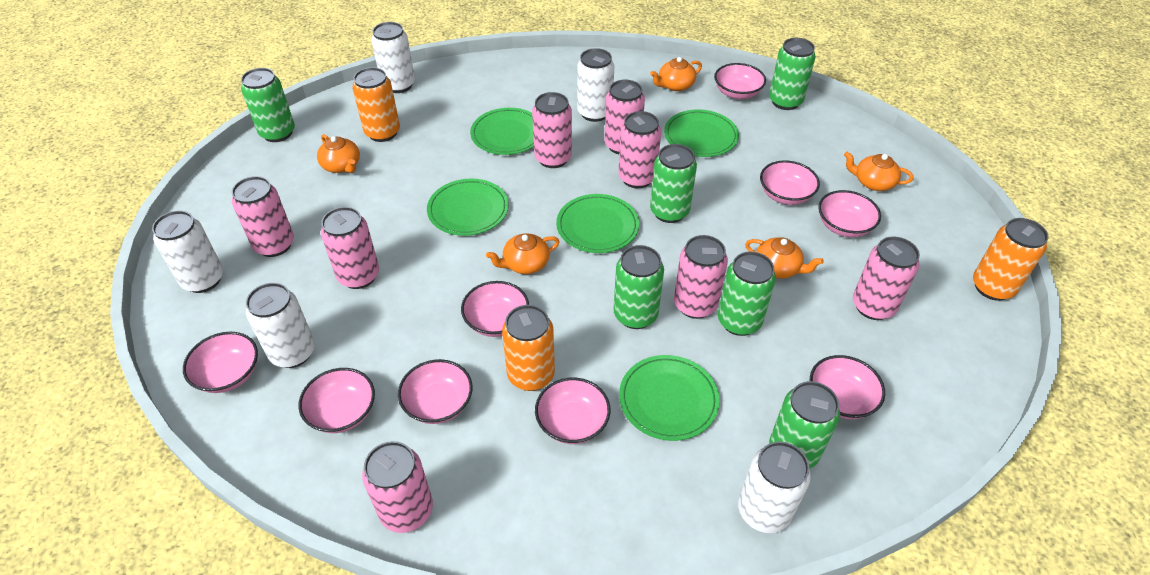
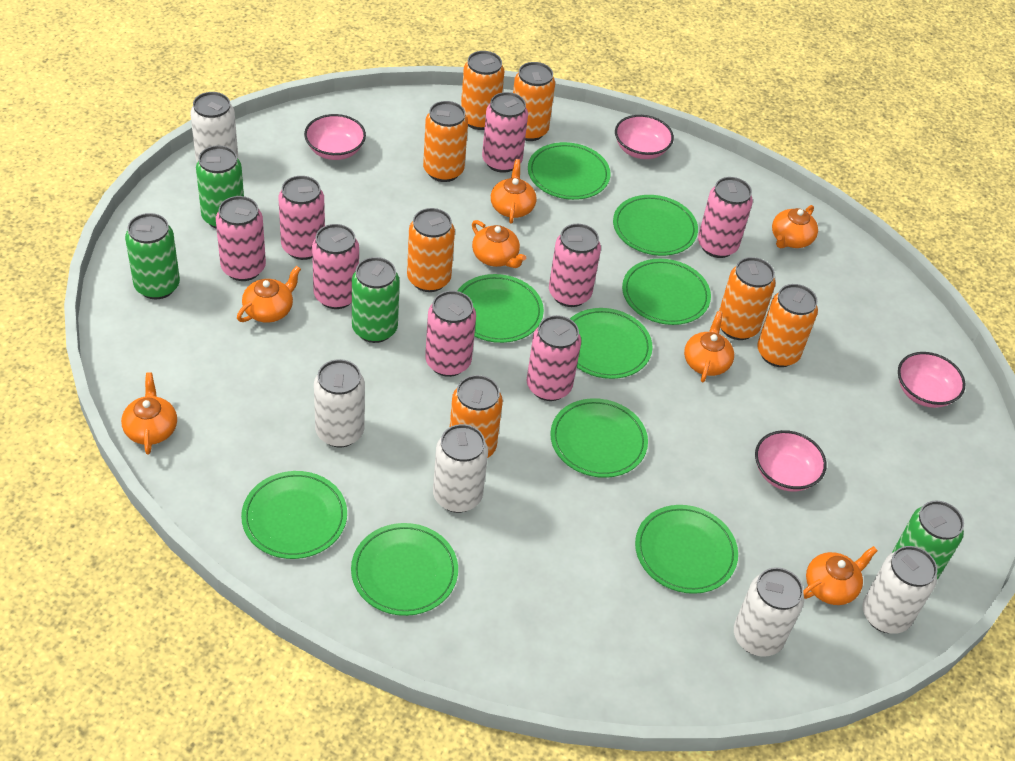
green can: [241,68,295,142] [614,245,664,329] [650,144,697,223] [718,251,776,336] [769,38,816,110] [769,381,840,469] = 6 -> [125,213,180,299] [196,145,244,229] [352,257,400,343] [892,500,964,580] = 4
green plate: [427,179,509,236] [470,108,534,155] [556,194,639,253] [619,355,720,441] [664,109,739,157] = 5 -> [241,471,347,559] [351,523,458,616] [457,274,544,343] [528,142,610,200] [550,398,648,478] [570,308,652,379] [613,195,698,256] [622,259,711,325] [635,505,738,594] = 9
orange can: [352,67,400,142] [502,305,555,391] [973,218,1049,301] = 3 -> [407,208,455,292] [423,101,468,182] [450,375,503,458] [461,51,504,130] [513,62,555,141] [719,257,775,340] [757,284,818,367] = 7
orange teapot: [317,134,360,173] [486,233,560,274] [650,57,702,91] [745,237,824,279] [844,152,913,191] = 5 -> [121,372,177,455] [237,266,301,323] [472,220,526,268] [491,159,537,224] [684,311,734,382] [772,205,818,248] [803,546,878,605] = 7
pink bowl: [183,332,258,393] [299,368,375,433] [398,359,472,424] [461,281,529,337] [535,378,611,444] [714,63,766,99] [760,160,820,205] [810,355,885,419] [818,190,881,237] = 9 -> [304,114,366,160] [615,115,674,159] [755,430,827,491] [898,352,965,408] = 4

